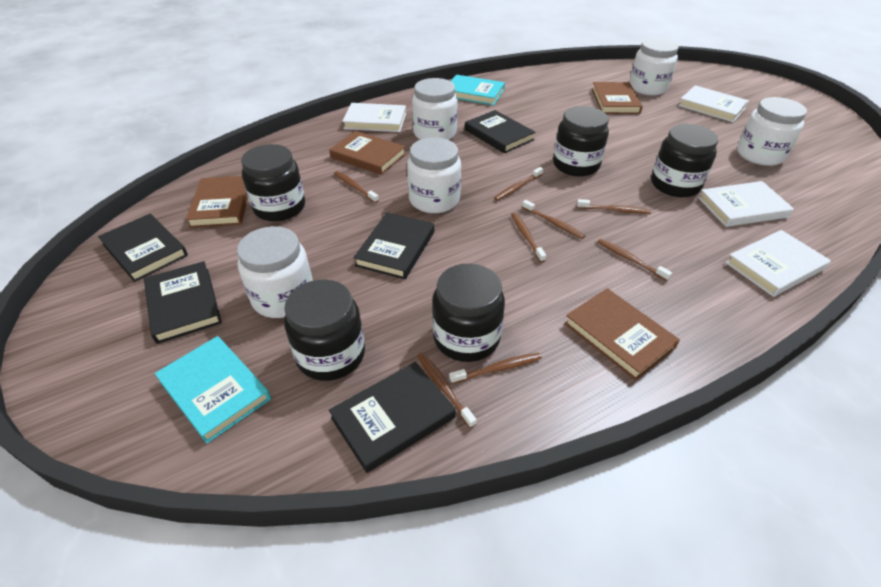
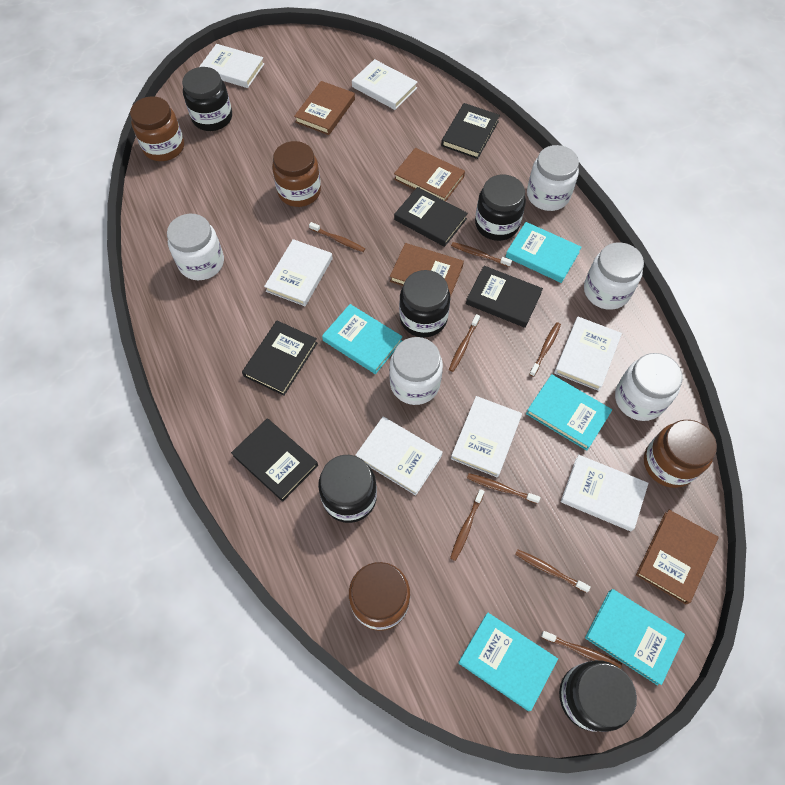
brown jar: none = 0 -> [130,96,184,161] [272,141,321,207] [349,562,410,631] [644,420,717,488] = 4
turquoise book: [155,336,271,443] [451,75,505,105] = 2 -> [322,304,403,374] [458,613,558,711] [506,222,581,283] [526,374,612,451] [585,589,685,685] = 5
white book: [342,103,406,132] [678,85,749,122] [698,181,794,227] [726,230,831,297] = 4 -> [199,44,265,88] [264,239,333,306] [352,59,417,110] [356,416,443,495] [451,396,522,478] [554,317,622,391] [561,455,649,531] = 7

